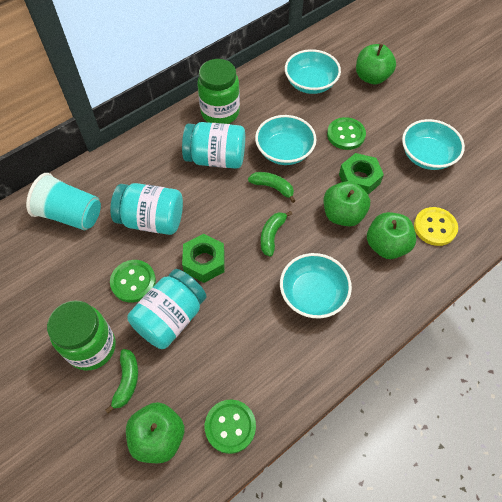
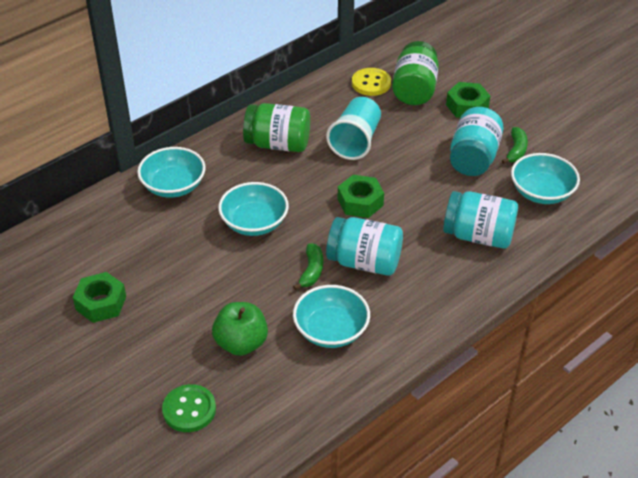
green apple: [126,402,184,463] [324,181,370,226] [356,44,396,85] [367,212,416,259] = 4 -> [212,302,268,356] = 1
green banana: [105,349,138,414] [248,172,295,203] [261,211,292,257] = 3 -> [293,243,323,290] [502,127,528,164] = 2
green button: [110,260,156,302] [205,400,256,454] [327,117,366,150] = 3 -> [162,384,216,432] = 1
green nut: [182,234,224,283] [339,153,384,194] = 2 -> [73,272,126,323] [338,175,384,218] [446,82,490,118] = 3

